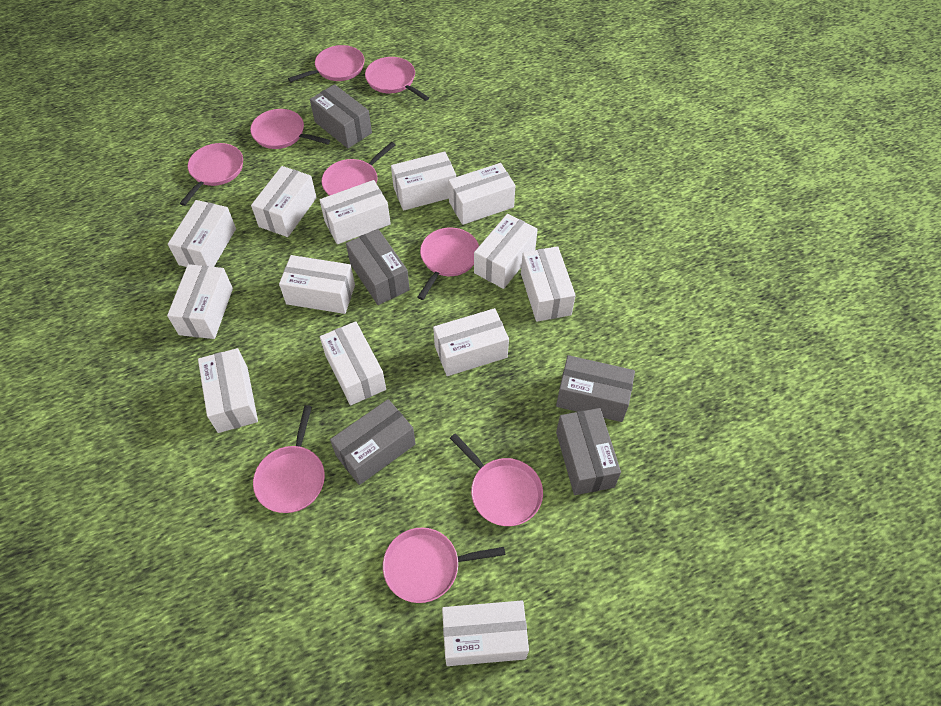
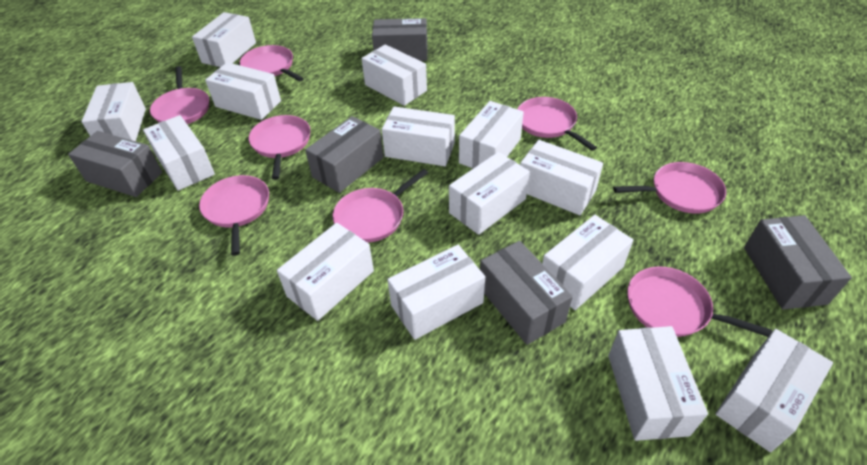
pink pan: [180,143,243,206] [250,109,330,149] [253,405,325,513] [288,45,365,82] [322,142,395,196] [365,57,429,101] [383,527,505,603] [417,228,479,300] [450,433,543,526] = 9 -> [150,66,209,124] [199,175,269,256] [240,45,304,81] [249,115,311,180] [333,169,428,243] [517,97,597,151] [613,162,726,214] [627,267,772,337] = 8
white box: [167,264,233,339] [168,200,236,267] [198,348,258,433] [251,166,317,237] [279,255,355,314] [320,180,391,244] [320,321,386,405] [391,151,456,211] [433,308,509,376] [442,600,529,666] [448,163,515,225] [474,213,538,289] [521,246,576,322] = 13 -> [81,82,146,141] [143,115,215,191] [192,12,256,67] [205,62,281,120] [277,223,374,321] [361,44,427,106] [382,106,455,166] [387,245,485,340] [449,152,530,235] [459,101,524,168] [520,140,603,215] [542,215,633,310] [608,326,708,441] [716,329,833,452] = 14

